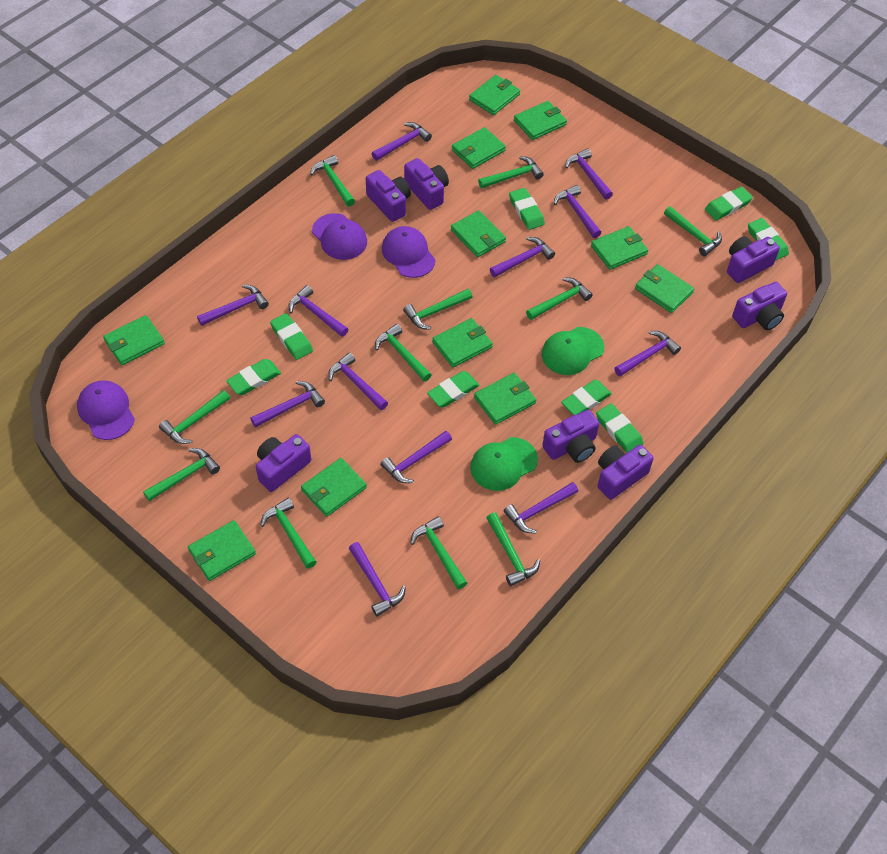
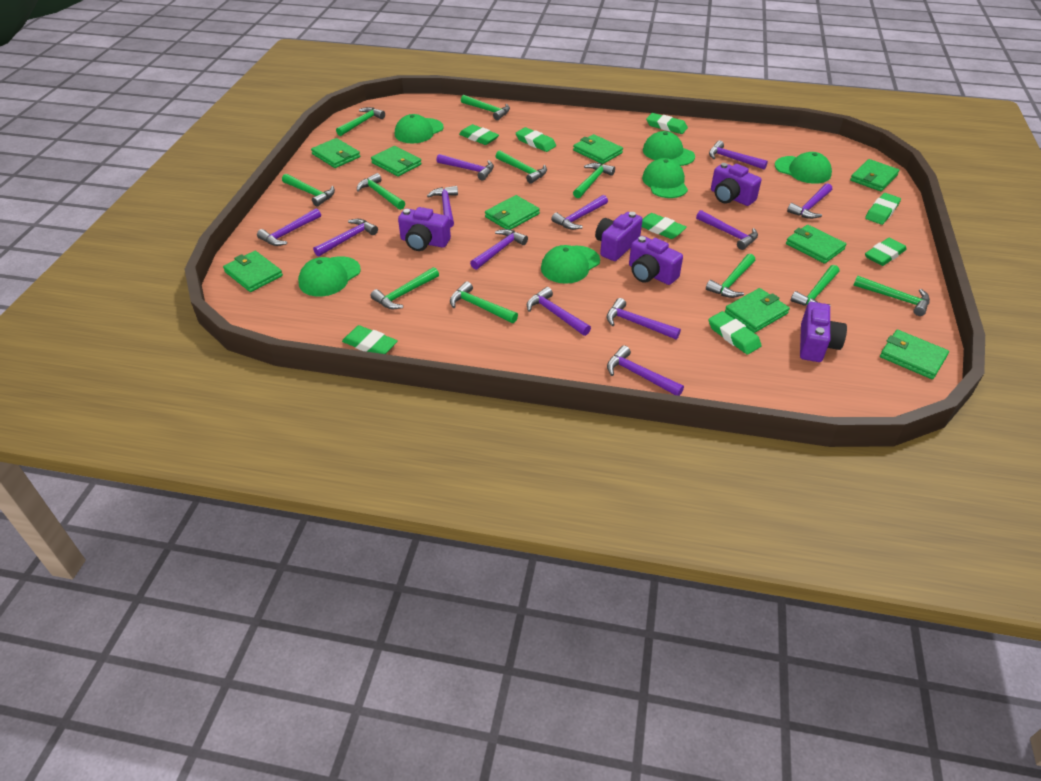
green cap: [470,437,538,491] [542,327,604,375] = 2 -> [298,256,361,297] [395,114,444,144] [541,245,600,284] [642,158,688,198] [643,131,695,166] [775,152,832,184] = 6
green wallet: [103,315,165,365] [188,520,256,581] [301,458,367,517] [432,318,493,368] [451,210,506,257] [452,127,506,169] [469,75,520,115] [474,373,536,425] [514,101,567,140] [591,226,648,270] [635,264,694,313] = 11 -> [223,251,283,292] [311,138,360,168] [371,146,422,176] [485,195,540,230] [573,134,623,164] [725,288,790,333] [786,225,847,264] [850,159,899,191] [880,330,949,379] = 9
purple camera: [256,434,311,492] [366,170,411,222] [404,158,449,210] [542,410,599,463] [598,445,654,500] [727,236,780,283] [732,282,787,330] = 7 -> [398,207,451,251] [595,212,643,261] [629,236,683,285] [711,163,761,206] [800,302,847,362] = 5
purple cap: [77,380,135,440] [312,213,367,260] [382,226,436,278] = 3 -> none = 0

